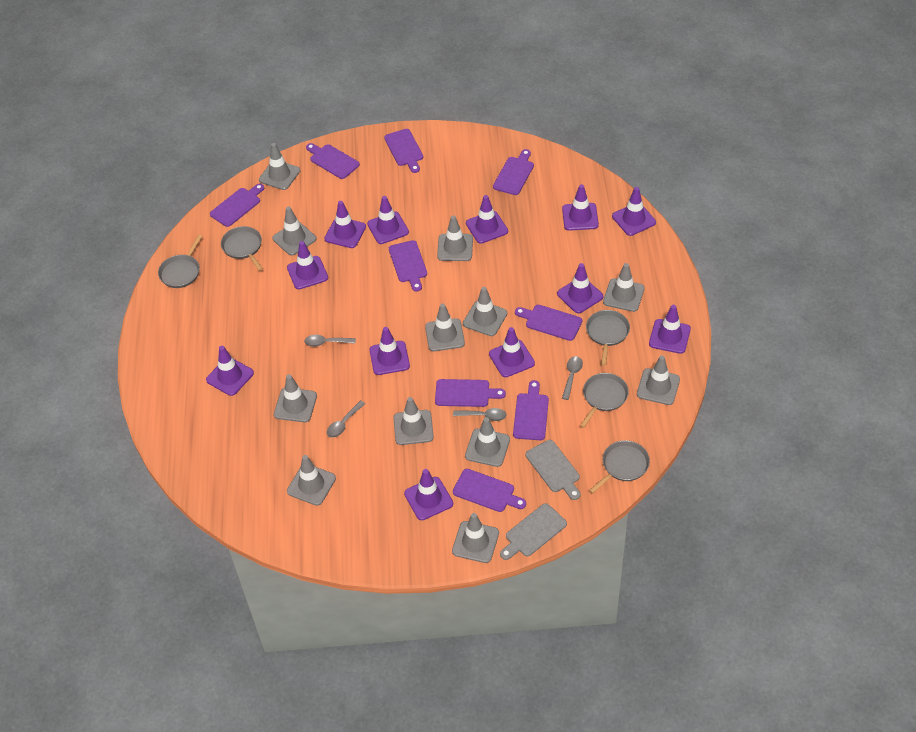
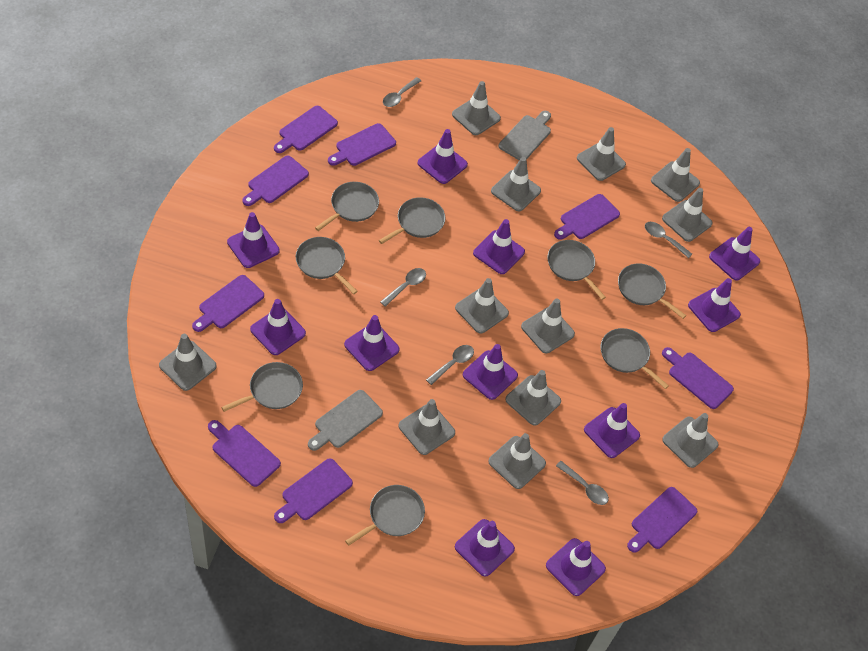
grey pan: [158,235,202,288] [221,226,263,271] [580,373,629,428] [586,310,630,366] [589,440,650,493] = 5 -> [222,362,303,412] [296,237,358,294] [315,182,379,231] [345,485,425,546] [379,197,446,244] [547,240,606,300] [601,328,669,389] [618,263,686,319] = 8
grey spoon: [304,335,356,347] [327,400,365,438] [453,408,507,421] [562,356,583,400] = 4 -> [380,268,426,307] [383,77,421,107] [426,345,474,385] [556,461,609,505] [645,222,692,258] = 5
purple traffic cone: [206,346,254,396] [287,241,328,289] [324,201,366,248] [367,196,409,244] [369,327,410,375] [404,469,453,520] [466,195,508,244] [489,327,535,377] [557,263,603,313] [562,184,599,231] [612,187,656,236] [649,305,691,354] = 12 -> [227,212,280,268] [250,299,306,355] [344,315,400,371] [418,129,468,184] [455,519,515,576] [463,344,518,400] [473,219,525,274] [546,538,606,596] [584,403,640,458] [688,278,741,332] [709,227,760,280] = 11

